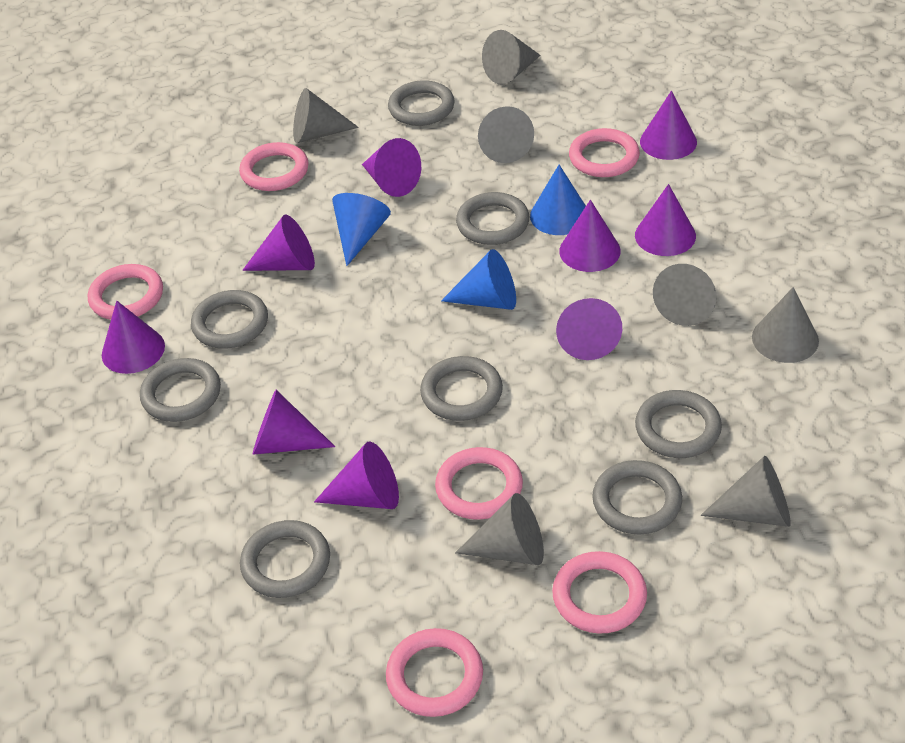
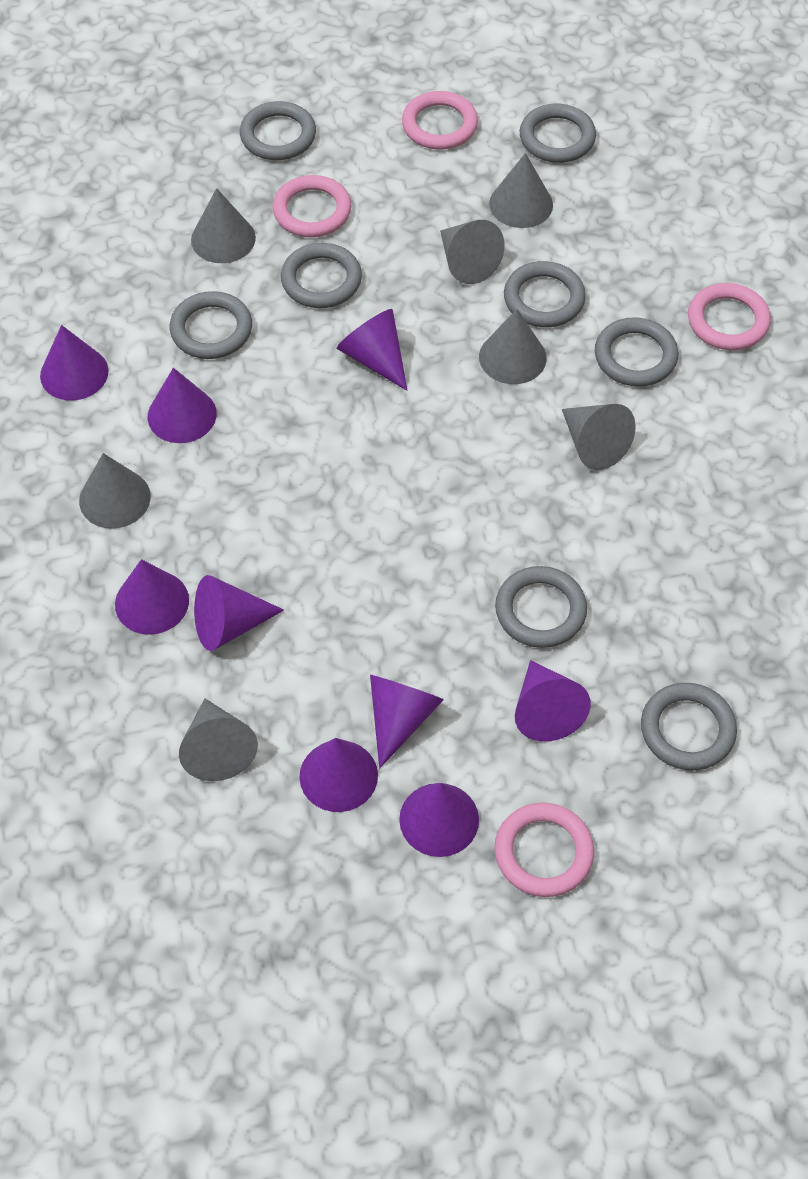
blue cone: [332,193,391,266] [441,249,516,310] [530,165,586,235] = 3 -> none = 0
pink ring: [88,264,163,320] [239,142,309,191] [386,628,483,717] [435,447,523,520] [552,551,647,634] [569,128,640,177] = 6 -> [272,175,352,237] [402,91,478,150] [494,803,594,897] [688,283,771,350] = 4

